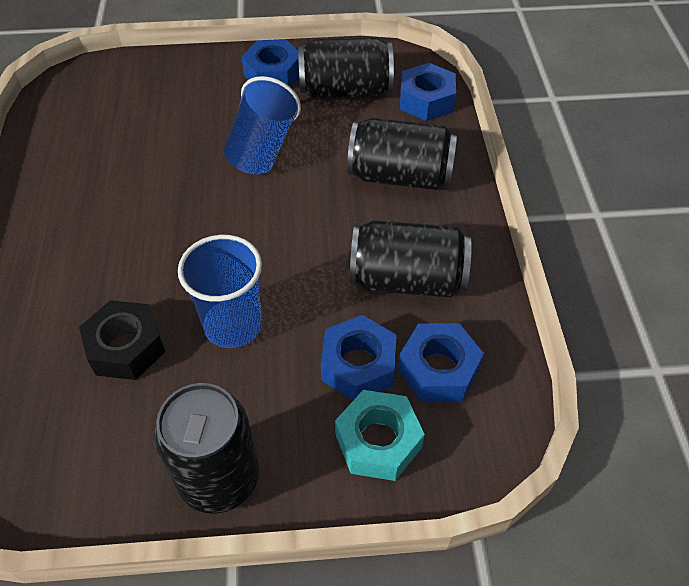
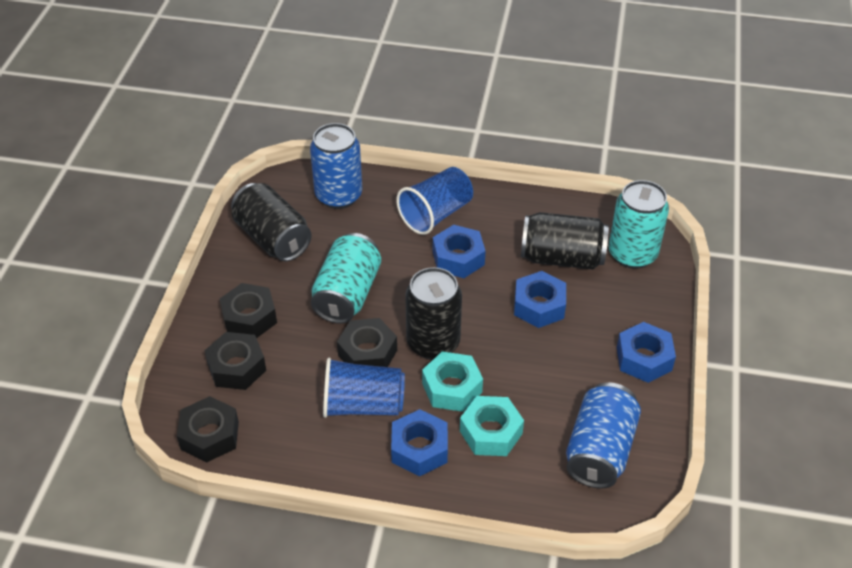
black can: [154,383,259,514] [298,37,394,99] [347,118,457,190] [350,220,472,297] = 4 -> [231,183,312,261] [405,267,462,360] [521,212,609,270] = 3
black nut: [79,300,165,380] = 1 -> [177,396,239,463] [205,332,266,390] [220,283,277,338] [337,318,397,367] = 4
blue can: none = 0 -> [310,123,362,209] [566,382,641,489] = 2
turquoise can: none = 0 -> [311,233,381,324] [609,180,669,269] = 2
turquoise nut: [335,390,425,481] = 1 -> [422,351,483,412] [460,396,524,456] = 2

